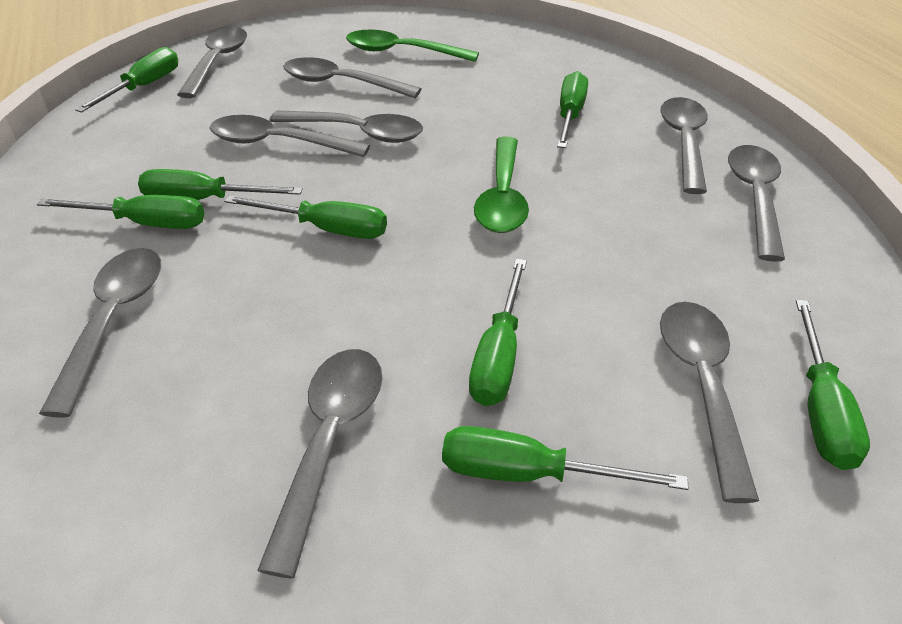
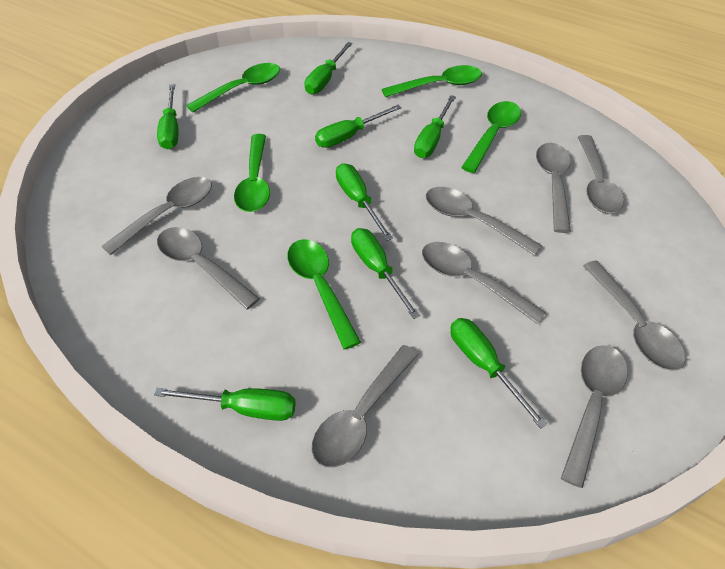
green spoon: [346,30,479,62] [474,136,529,233] = 2 -> [186,63,280,113] [234,134,270,212] [287,239,361,349] [382,65,482,97] [461,101,521,173] = 5

